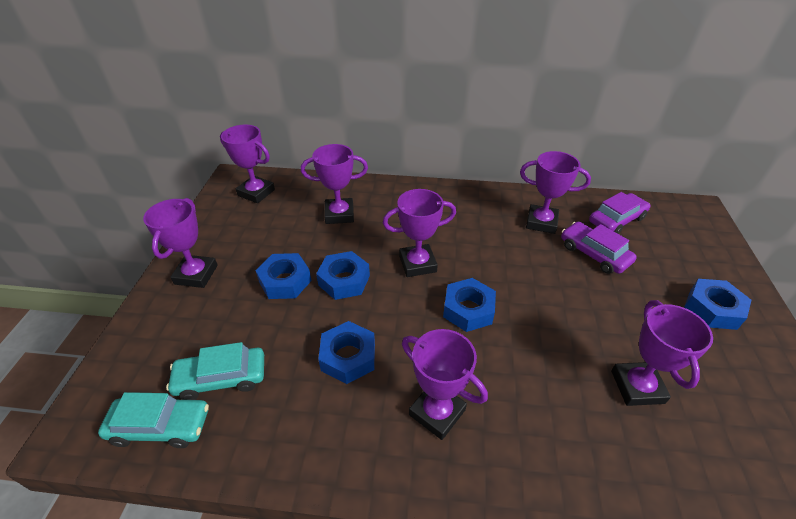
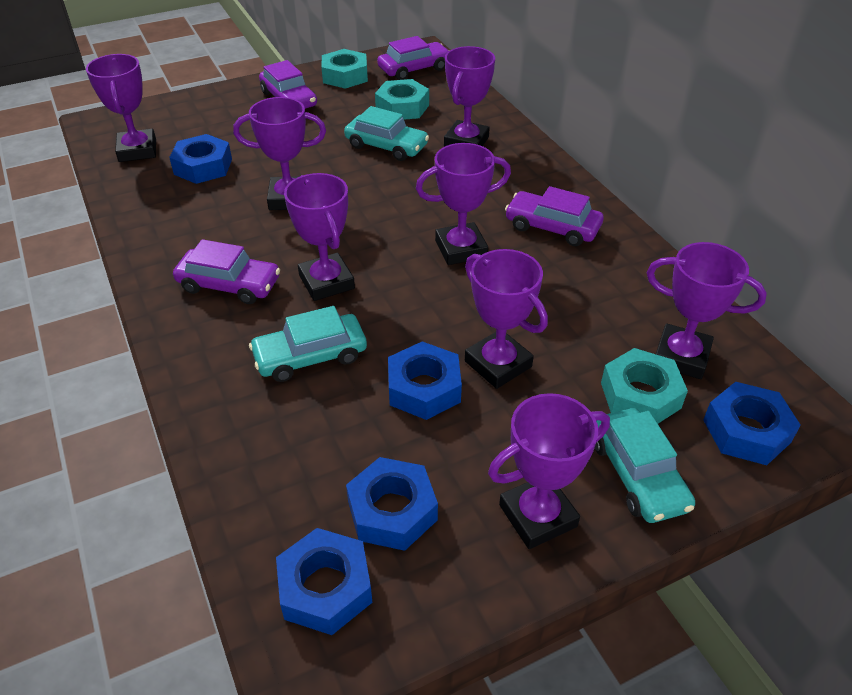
purple car: [561,222,637,274] [589,192,651,234] = 2 -> [173,239,280,304] [259,60,317,109] [377,36,450,80] [505,186,604,246] = 4
purple trophy: [143,198,218,288] [220,125,275,203] [301,144,368,224] [383,189,456,277] [402,329,488,440] [520,151,591,234] [611,300,713,406] = 7 -> [86,54,156,162] [233,97,326,210] [284,173,355,301] [416,143,511,265] [444,46,495,147] [465,249,548,389] [488,393,610,549] [647,242,767,379] = 8
turquoise car: [98,392,209,448] [166,342,264,400] = 2 -> [249,306,367,382] [344,106,429,161] [595,408,695,523] = 3
turquoise nut: none = 0 -> [321,49,368,89] [375,79,429,120] [601,348,688,424] = 3

